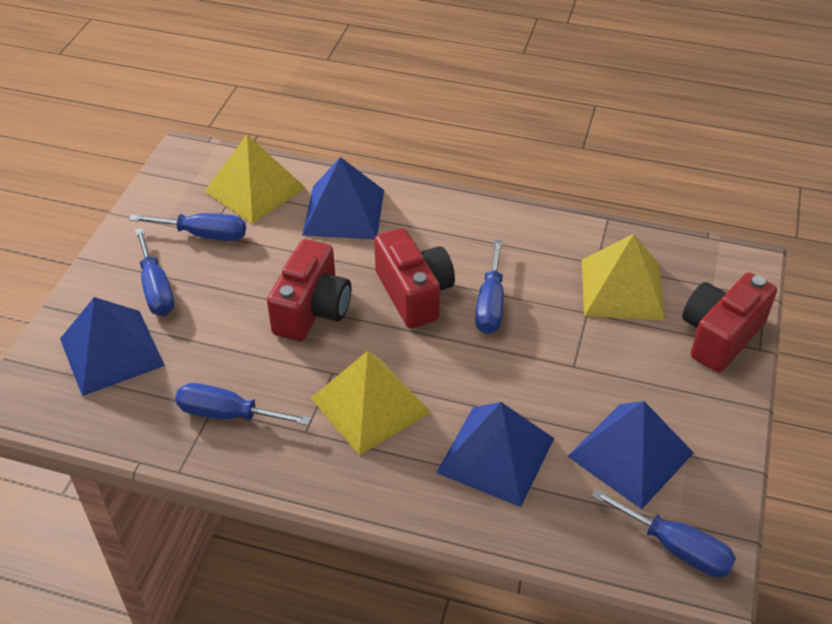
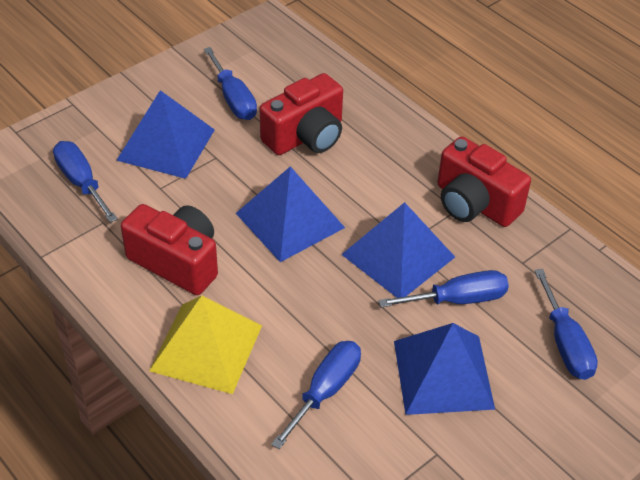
yellow pyramid: [204,135,306,224] [310,351,431,455] [582,234,666,321] = 3 -> [149,296,262,394] = 1

